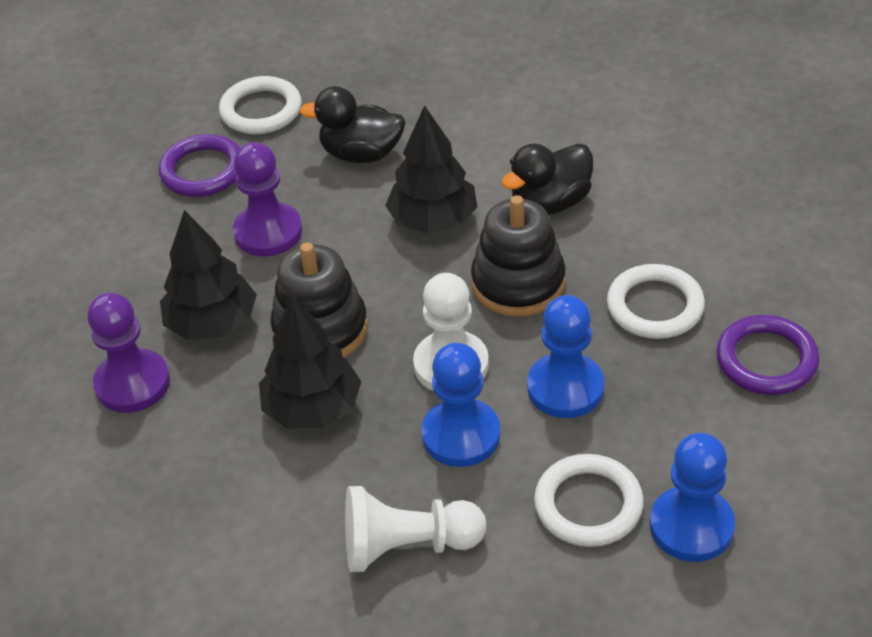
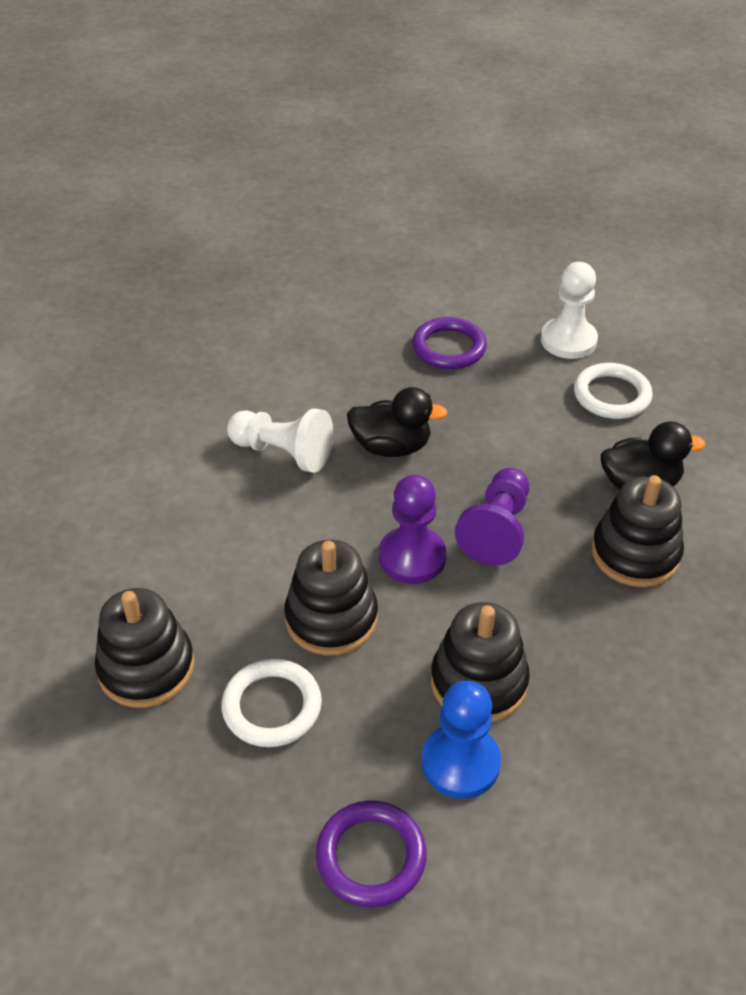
black stacking toy: [270,242,368,358] [471,195,566,317] = 2 -> [95,588,195,708] [284,540,378,655] [431,602,530,722] [592,475,684,587] = 4
black tree: [160,210,257,340] [259,296,362,429] [385,105,477,233] = 3 -> none = 0
blue pawn: [422,343,500,467] [527,295,604,418] [650,433,735,562] = 3 -> [422,681,501,799] = 1
white ring: [219,76,302,134] [534,454,644,547] [607,264,705,339] = 3 -> [221,659,322,747] [574,363,653,419] = 2

